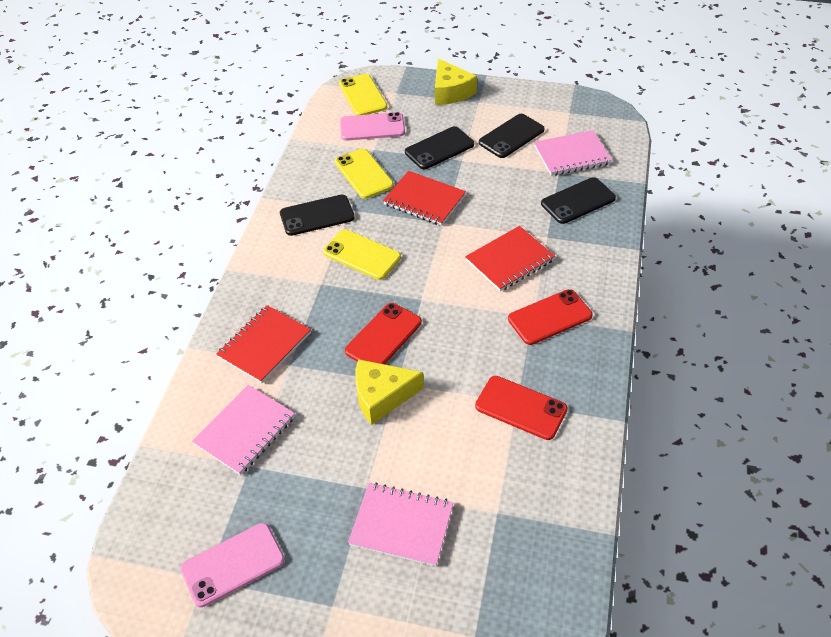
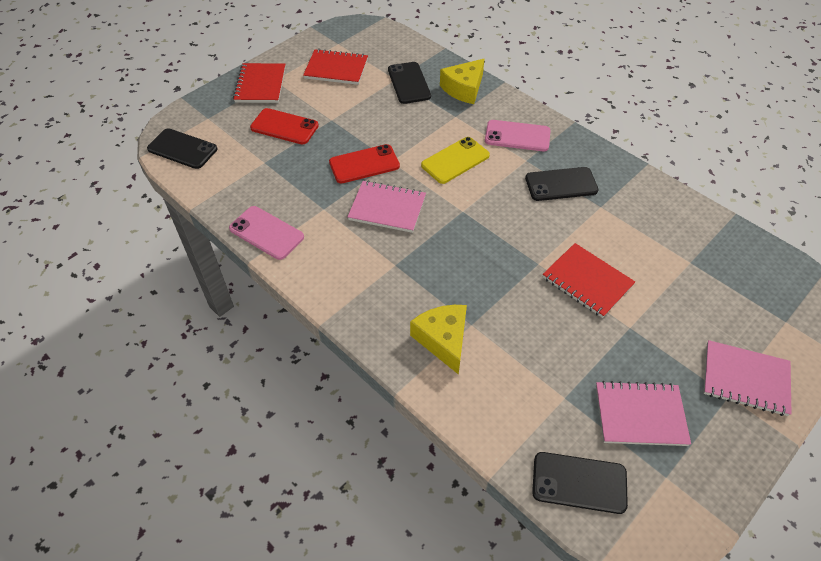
red phone: [345,303,422,364] [475,376,568,440] [508,289,592,345] = 3 -> [250,108,319,145] [329,144,400,183] = 2
yellow phone: [323,229,401,280] [335,149,394,199] [339,74,387,115] = 3 -> [421,137,490,184] = 1

